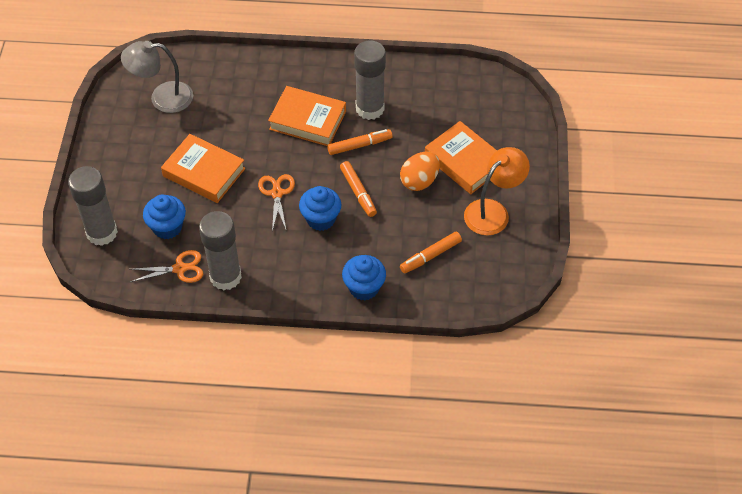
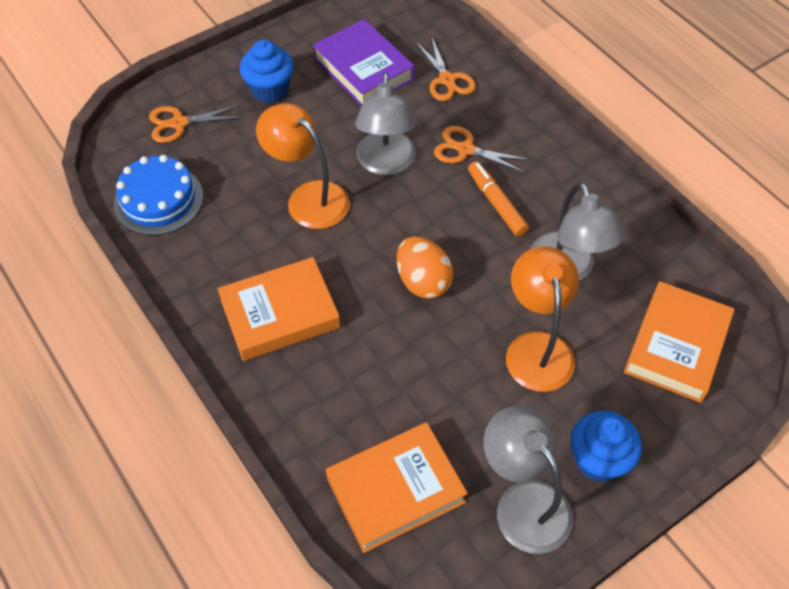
blue cake: none = 0 -> [114,155,203,235] = 1
blue cupcake: [143,194,186,239] [299,186,341,231] [342,255,386,300] = 3 -> [240,40,294,103] [571,411,642,482] = 2
grey glue stick: [68,166,118,246] [199,211,242,290] [354,40,386,120] = 3 -> none = 0
grey lamp: [121,41,193,113] = 1 -> [355,72,416,175] [484,406,573,554] [531,182,625,281] = 3
orange lamp: [464,147,530,236] = 1 -> [256,103,350,229] [506,246,579,392] = 2
orange marker: [327,129,393,155] [340,161,377,217] [400,232,462,273] = 3 -> [468,161,529,236] = 1
orange scissors: [130,250,203,283] [258,174,295,232] = 2 -> [149,105,243,143] [416,38,476,101] [434,126,531,173] = 3
purple book: none = 0 -> [313,19,415,106] = 1

